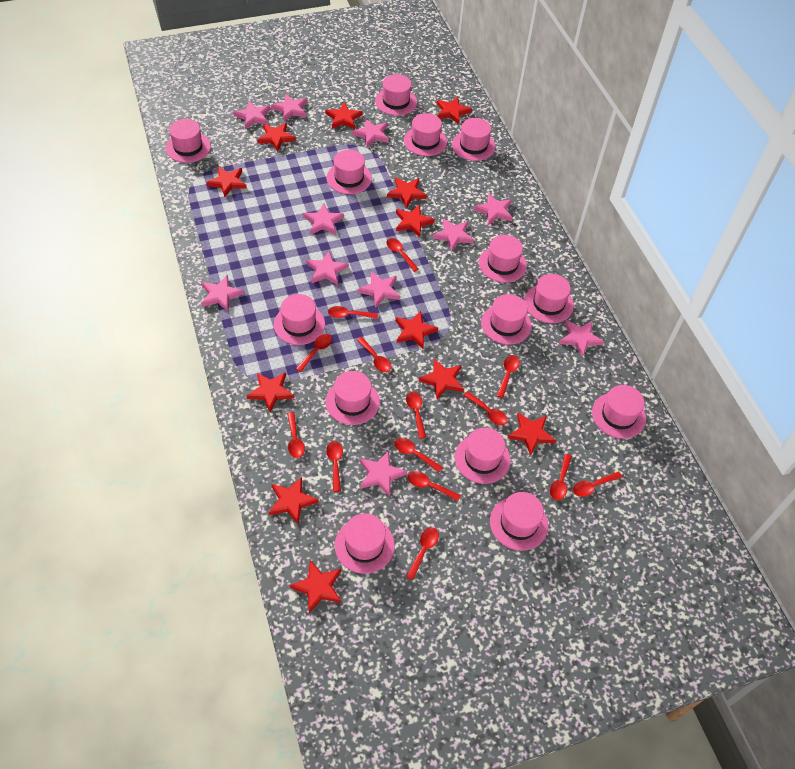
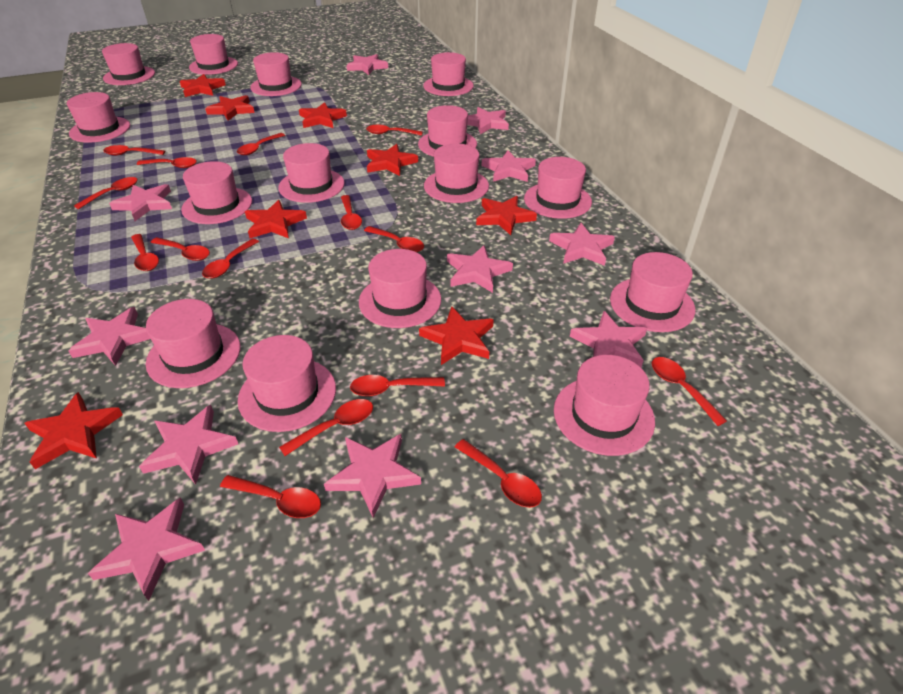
pink hat: [165,119,211,163] [274,294,325,345] [325,371,380,425] [327,150,372,194] [335,513,395,574] [375,74,417,116] [404,113,447,156] [452,118,496,161] [455,428,511,484] [479,235,527,283] [481,294,532,345] [490,492,548,551] [524,274,574,323] [592,385,646,439] = 14 -> [67,92,130,143] [102,43,155,85] [146,299,241,388] [181,161,252,224] [189,34,238,75] [238,335,336,432] [250,52,302,96] [279,143,345,203] [359,249,441,328] [418,105,477,157] [423,52,474,96] [424,143,489,203] [524,157,592,219] [554,355,655,456] [610,252,695,332] = 15
red spoon: [287,412,305,458] [296,334,332,372] [326,441,343,492] [328,306,378,319] [357,337,391,372] [386,238,419,272] [394,438,443,472] [406,392,426,439] [406,527,439,580] [408,471,461,501] [463,391,507,425] [497,355,520,398] [550,454,572,500] [573,472,622,497] = 14 -> [74,177,138,209] [103,145,165,155] [131,234,159,271] [137,157,197,168] [150,237,210,261] [202,239,259,279] [220,475,321,518] [237,133,285,155] [279,399,373,456] [341,195,362,230] [350,375,445,396] [364,226,424,252] [366,125,423,136] [455,439,542,508] [652,357,727,426] = 15
red star: [206,167,247,197] [246,372,294,412] [257,123,296,151] [269,477,319,524] [290,560,341,613] [325,102,363,129] [387,177,427,208] [395,311,438,349] [396,204,435,237] [419,359,464,399] [437,97,472,124] [507,413,556,455] = 12 -> [24,392,123,469] [180,74,226,97] [205,95,255,121] [245,200,307,239] [299,102,347,128] [367,144,418,176] [419,306,494,365] [476,196,537,235] = 8

